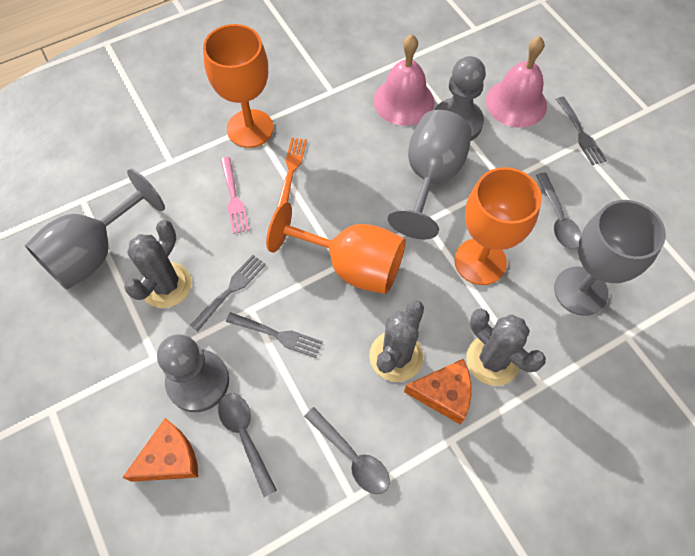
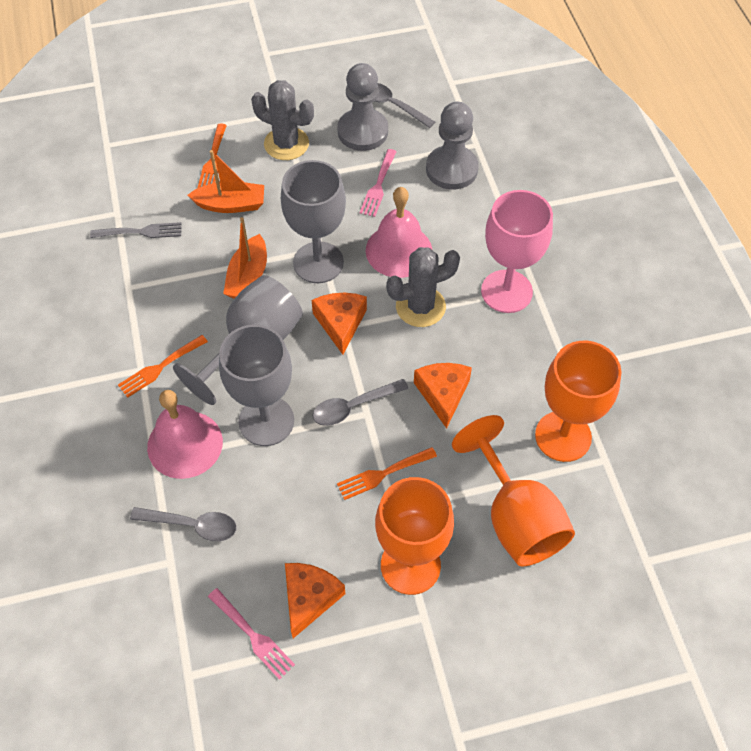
grey cactus: [124,220,192,308] [369,300,424,382] [466,309,546,386] = 3 -> [251,80,314,160] [386,247,460,327] = 2
grey fork: [190,255,266,331] [226,312,323,358] [556,97,607,166] = 3 -> [90,222,182,238] = 1
orange boat: none = 0 -> [188,150,264,213] [223,217,267,299] = 2
orange cheese: [122,418,198,482] [404,359,472,425] = 2 -> [285,563,345,638] [312,293,367,355] [414,363,472,429] = 3
orange fork: [277,138,307,208] = 1 -> [118,335,208,398] [197,123,227,188] [337,447,437,500] = 3
pink fork: [221,157,249,234] = 1 -> [208,588,295,680] [360,149,397,217] = 2
pink goblet: none = 0 -> [481,190,553,313] = 1

